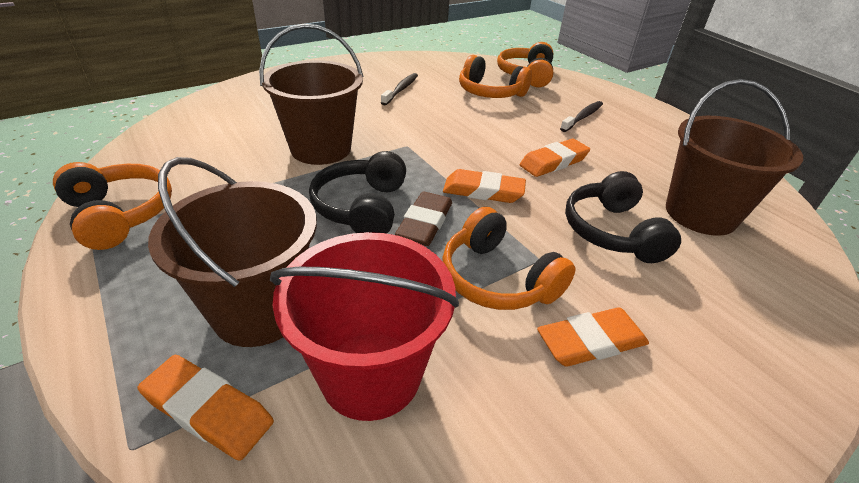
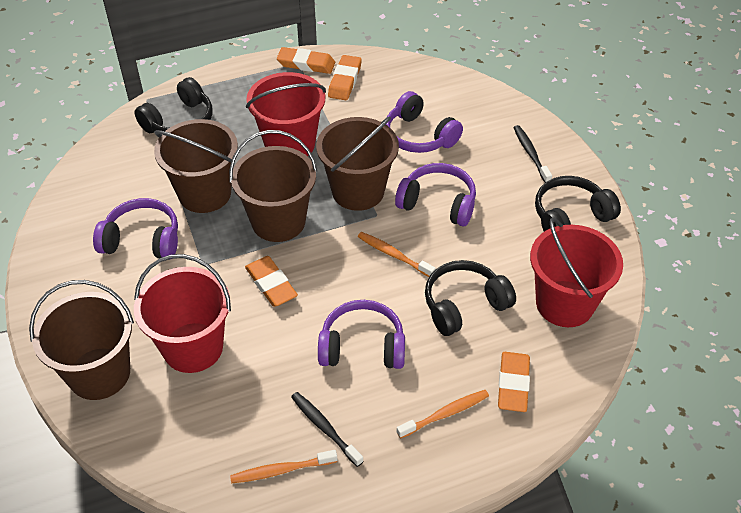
black headphones: [309,151,406,234] [565,171,681,263] = 2 -> [134,77,213,133] [425,260,516,336] [535,176,621,232] = 3
brown bucket: [148,157,317,347] [259,24,363,165] [666,79,803,236] = 3 -> [29,280,134,400] [154,119,238,213] [229,130,317,242] [316,116,399,211] = 4
brown eraser: [395,191,452,246] = 1 -> none = 0
orange headphones: [53,162,172,250] [442,207,575,310] [459,55,532,98] [497,42,553,87] = 4 -> none = 0
orange toothbrush: none = 0 -> [230,450,337,483] [358,232,436,277] [396,390,489,439] = 3
purple headphones: none = 0 -> [93,198,178,260] [318,300,405,369] [386,91,463,153] [395,163,476,226] = 4
red bucket: [270,232,459,421] = 1 -> [134,254,231,373] [246,72,326,156] [530,218,623,327] = 3

